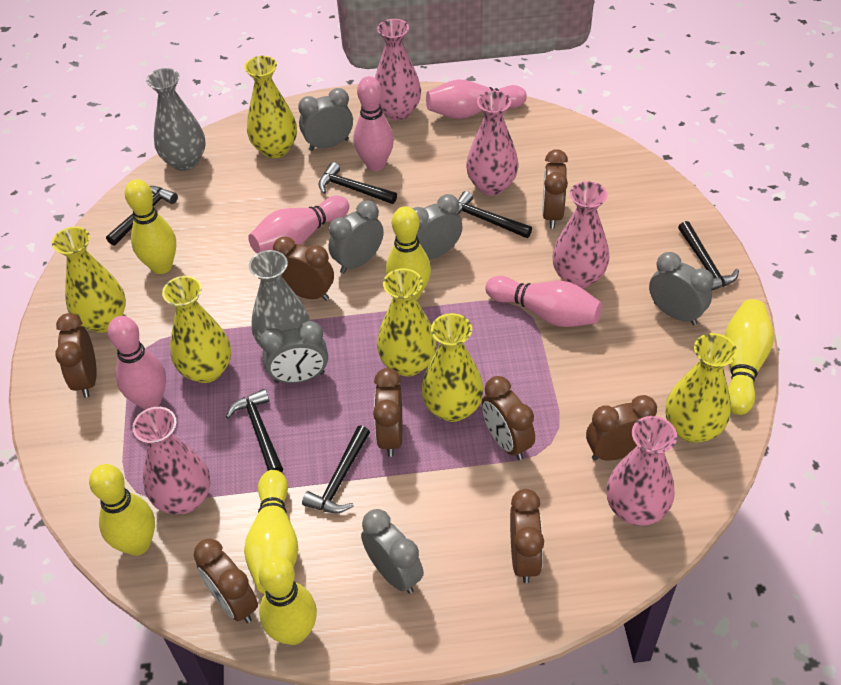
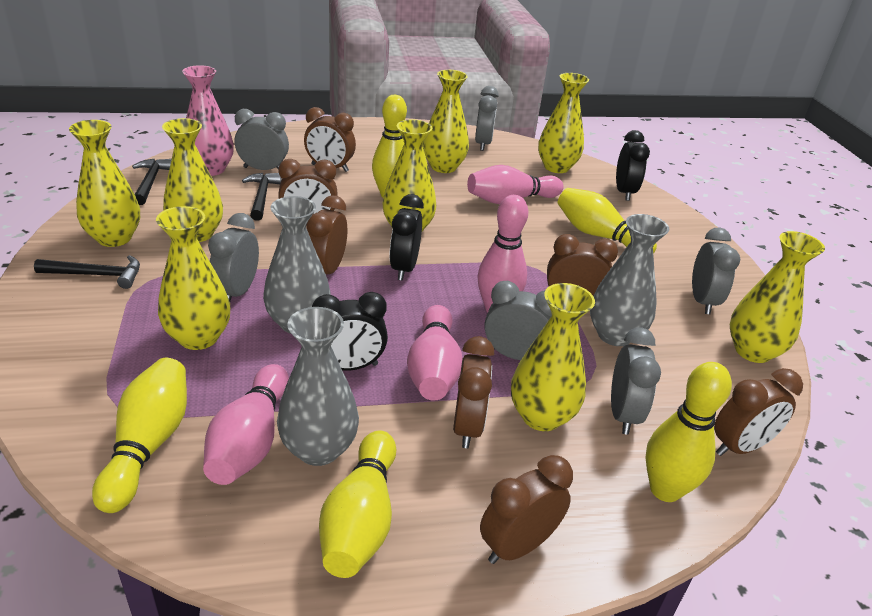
black clock: none = 0 -> [312,292,388,371] [389,194,424,281] [616,130,650,201] = 3
black hammer: [106,186,178,246] [226,389,283,473] [302,425,370,513] [318,162,397,204] [457,191,532,238] [678,221,739,291] = 6 -> [34,255,140,289] [132,159,172,205] [242,173,282,221] = 3
brown clock: [55,313,97,398] [193,539,258,623] [273,236,334,301] [373,368,402,457] [481,376,535,460] [510,489,544,583] [542,149,568,229] [586,395,657,461] = 8 -> [278,159,337,214] [304,107,356,172] [306,195,347,275] [453,336,494,448] [480,455,573,564] [547,234,618,295] [714,368,803,456] = 7
grey vase: [146,68,206,171] [249,250,310,348] = 2 -> [263,196,331,334] [277,307,359,466] [590,214,669,346] = 3
pink bowling pin: [108,316,166,410] [248,196,349,253] [354,76,394,171] [426,80,527,119] [485,276,602,327] = 5 -> [203,364,289,485] [407,305,463,401] [467,165,564,204] [477,195,528,313] = 4
pink vase: [132,407,210,515] [375,19,421,121] [466,91,518,195] [553,181,609,289] [607,416,677,526] = 5 -> [182,65,234,176] = 1
yellow bowling pin: [89,464,155,556] [125,179,176,274] [244,470,298,594] [258,556,317,645] [386,206,431,300] [725,299,774,415] = 6 -> [92,358,187,513] [319,430,396,578] [372,95,407,198] [558,188,657,254] [646,362,732,502] = 5
yellow vase: [52,227,126,333] [162,276,231,383] [244,56,297,158] [377,268,437,377] [421,313,484,422] [665,333,737,443] = 6 -> [69,120,140,247] [156,206,230,350] [162,118,223,242] [382,119,436,231] [423,70,469,173] [511,283,595,431] [538,73,589,173] [730,231,825,363] = 8

